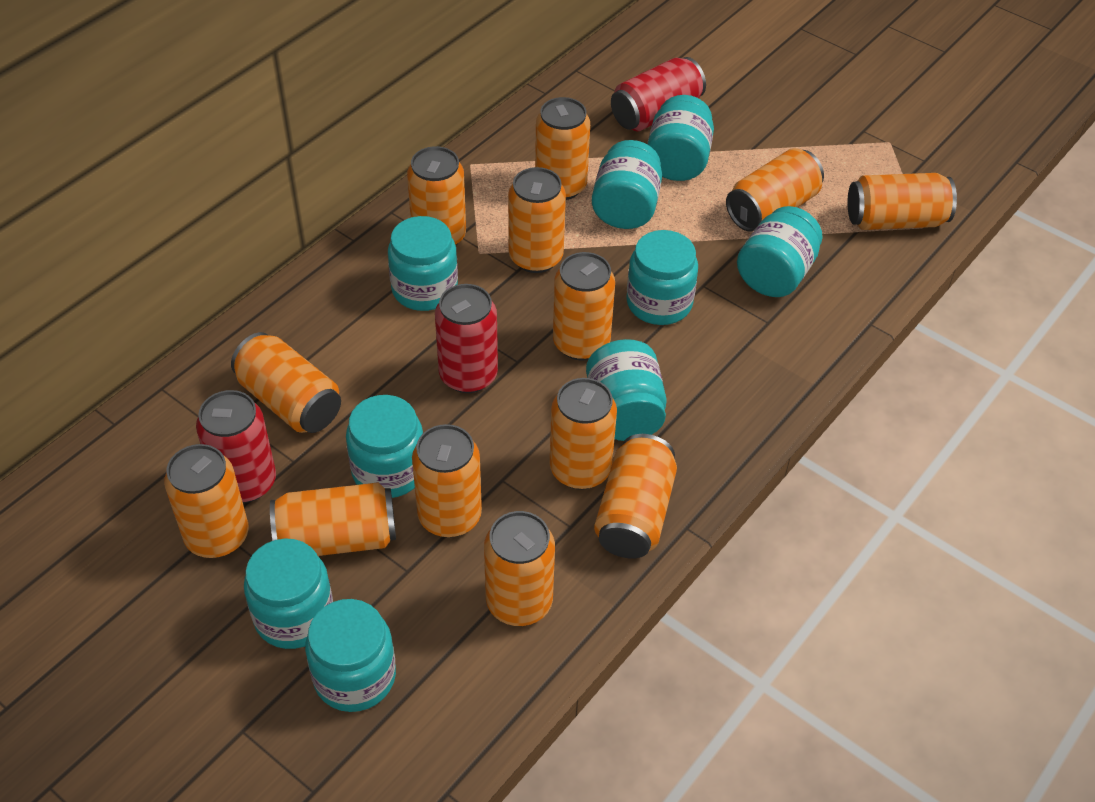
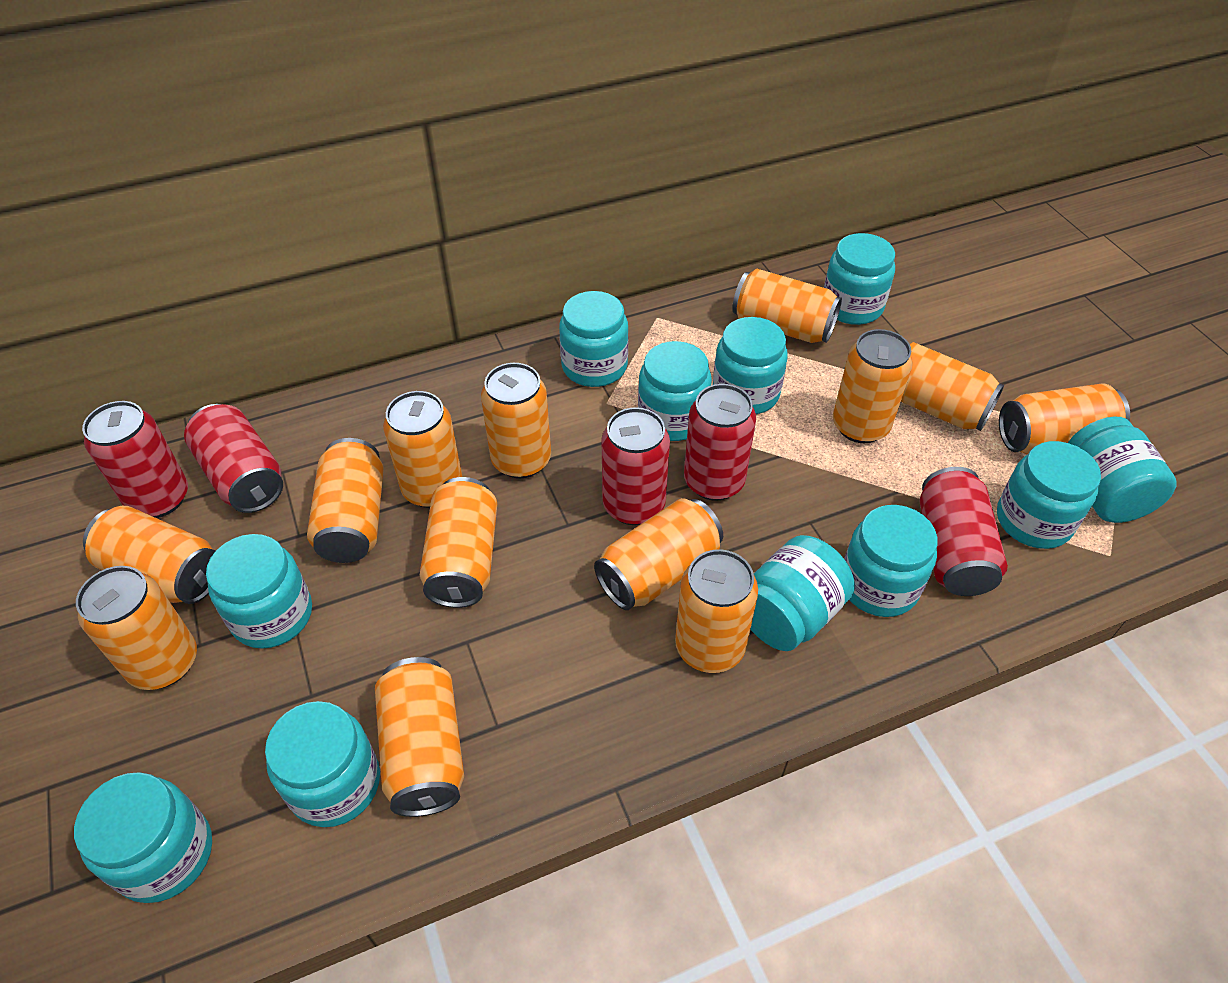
red can: [196,390,276,503] [435,284,498,393] [611,57,706,131] = 3 -> [82,401,188,518] [184,404,283,513] [602,407,670,525] [684,384,756,501] [920,467,1008,596] = 5
turquoise jar: [244,538,333,649] [305,599,396,712] [346,395,423,498] [388,216,458,311] [586,339,667,441] [592,140,662,229] [626,230,698,325] [647,95,714,181] [737,206,822,297] = 9 -> [74,772,212,903] [206,534,312,649] [265,701,380,827] [559,291,628,387] [638,341,712,441] [713,317,788,414] [750,535,855,651] [824,233,895,325] [844,505,938,617] [997,441,1101,549] [1068,416,1177,523] = 11

